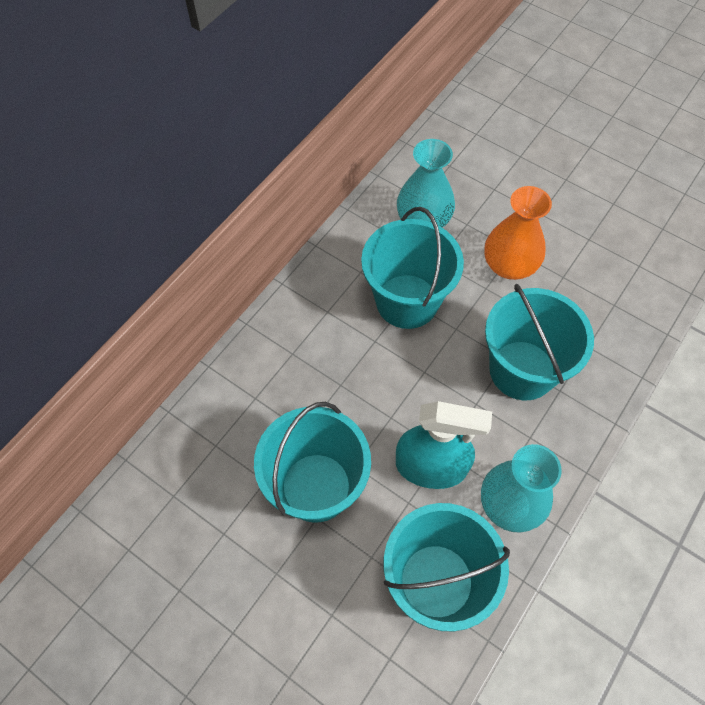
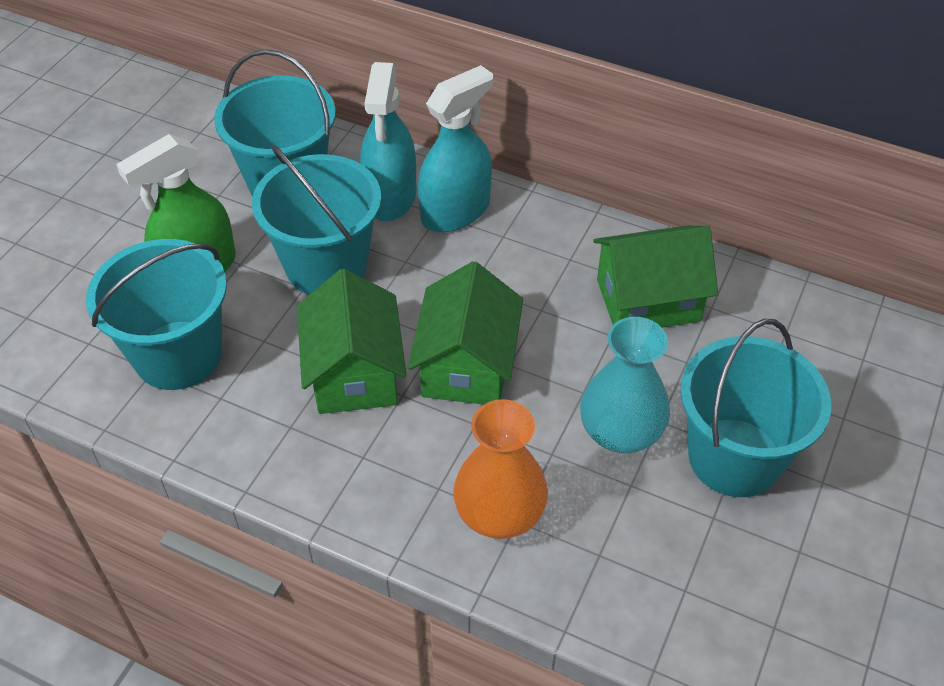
green house: none = 0 -> [297,269,406,414] [408,261,523,404] [593,225,718,328] = 3
green spray bottle: none = 0 -> [116,134,236,272] = 1
turquoise spray bottle: [396,401,492,489] = 1 -> [360,62,416,221] [418,65,493,232] = 2
turquoise vase: [397,139,455,227] [481,444,562,533] = 2 -> [580,317,670,453] = 1

